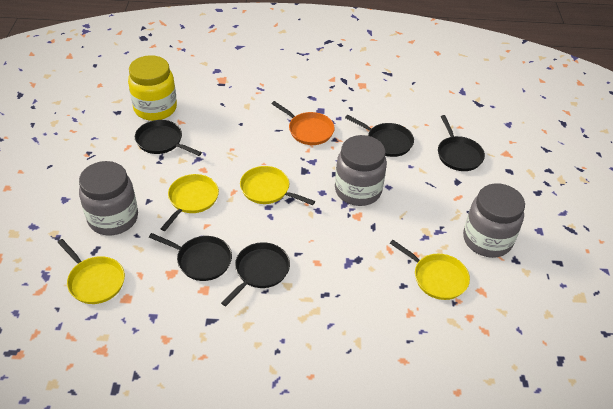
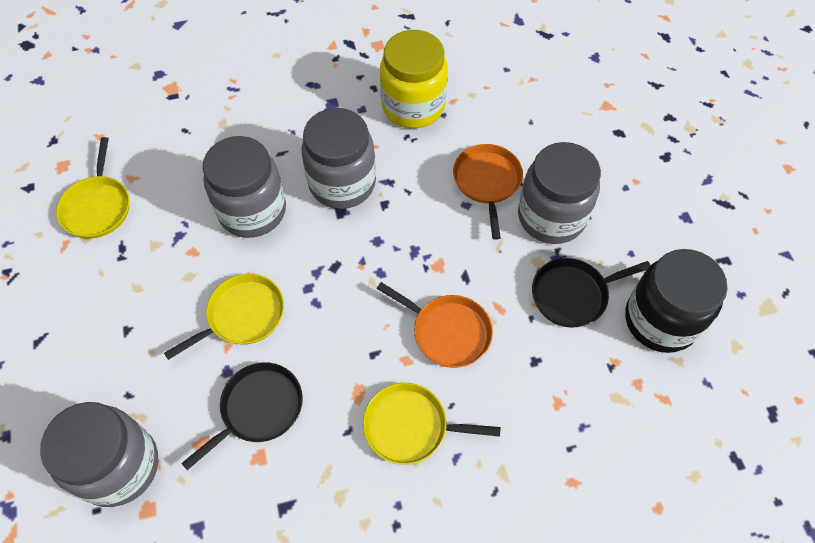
black jar: none = 0 -> [625,249,728,353] = 1
black pan: [135,120,202,156] [149,233,232,281] [221,242,290,306] [345,115,414,157] [438,115,485,171] = 5 -> [181,362,303,470] [532,258,651,328] = 2
grey jar: [79,161,138,235] [335,135,387,206] [463,183,525,258] = 3 -> [40,402,158,507] [202,136,286,238] [301,108,376,209] [518,142,601,244] = 4
orange pan: [272,101,335,145] = 1 -> [377,282,493,368] [453,144,523,240] = 2
yellow pan: [57,239,125,304] [160,174,219,231] [240,166,315,205] [390,240,470,300] = 4 -> [56,137,129,239] [164,274,284,360] [363,383,501,465] = 3

